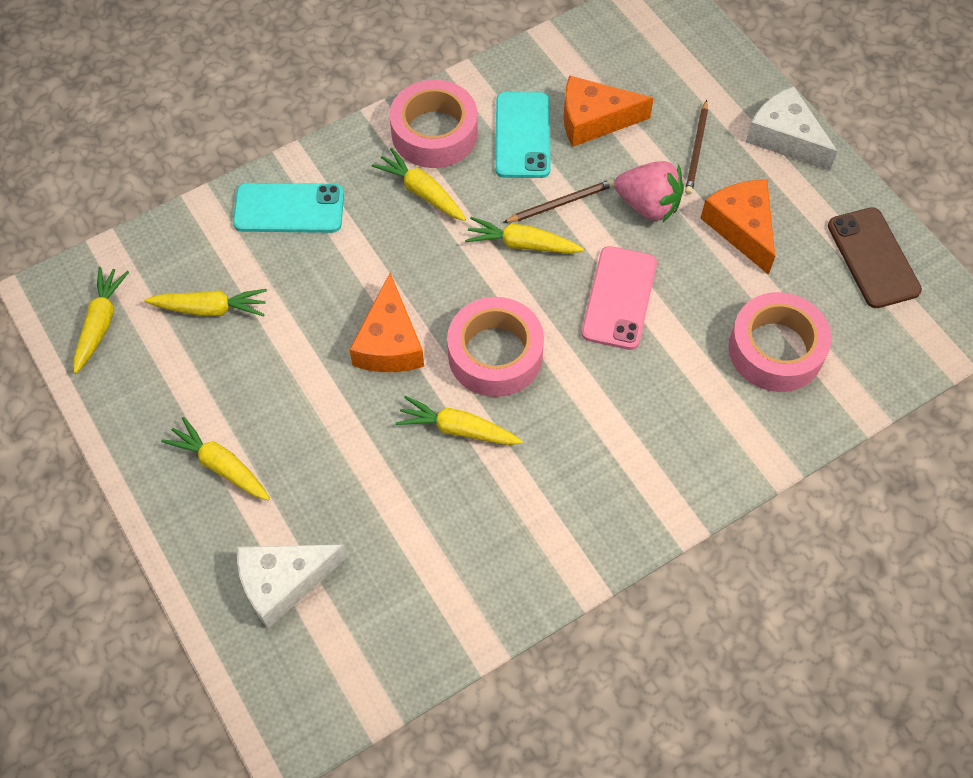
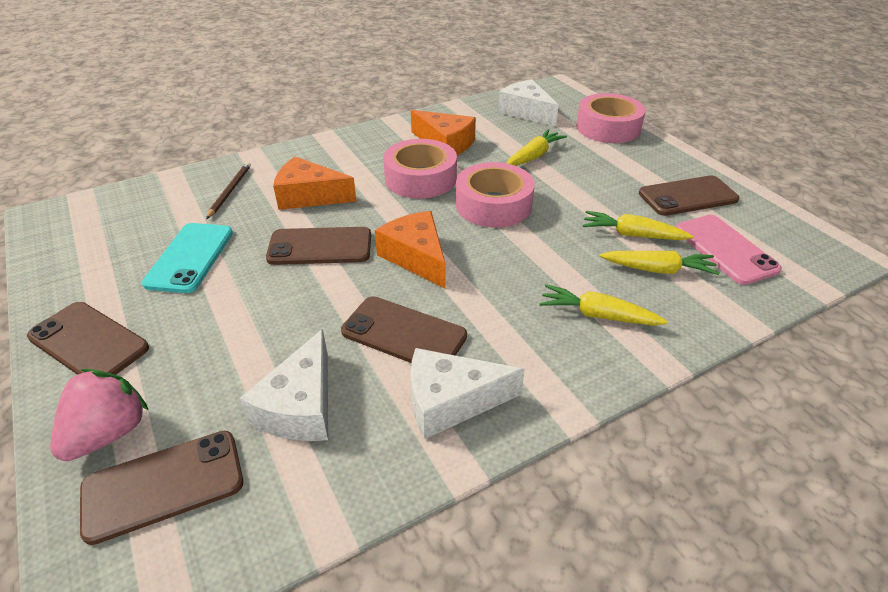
brown pencil: [503,179,614,223] [685,100,708,194] = 2 -> [206,162,251,219] = 1
brown phone: [828,207,922,308] = 1 -> [27,302,149,375] [80,431,243,545] [266,227,371,265] [341,296,467,363] [639,175,739,216] = 5
turquoise phone: [233,183,344,233] [495,92,550,178] = 2 -> [142,223,233,293] = 1
white cheese: [237,544,347,629] [746,86,838,171] = 2 -> [240,329,328,441] [411,348,525,439] [498,79,559,127] = 3
yellow carrot: [73,267,129,374] [144,289,267,317] [161,417,270,501] [372,148,466,221] [396,396,523,445] [465,217,584,254] = 6 -> [507,129,567,166] [539,284,668,326] [583,211,694,240] [599,251,719,275] = 4

